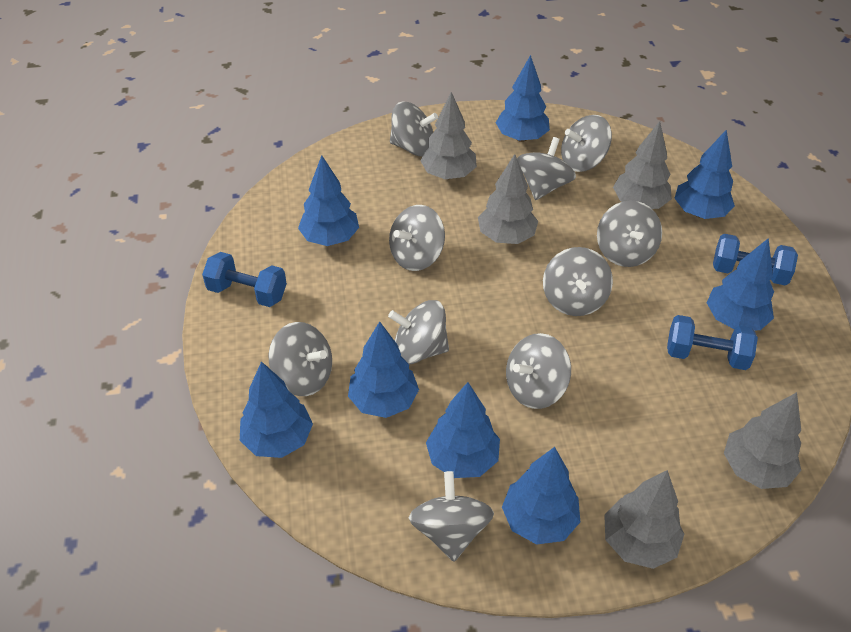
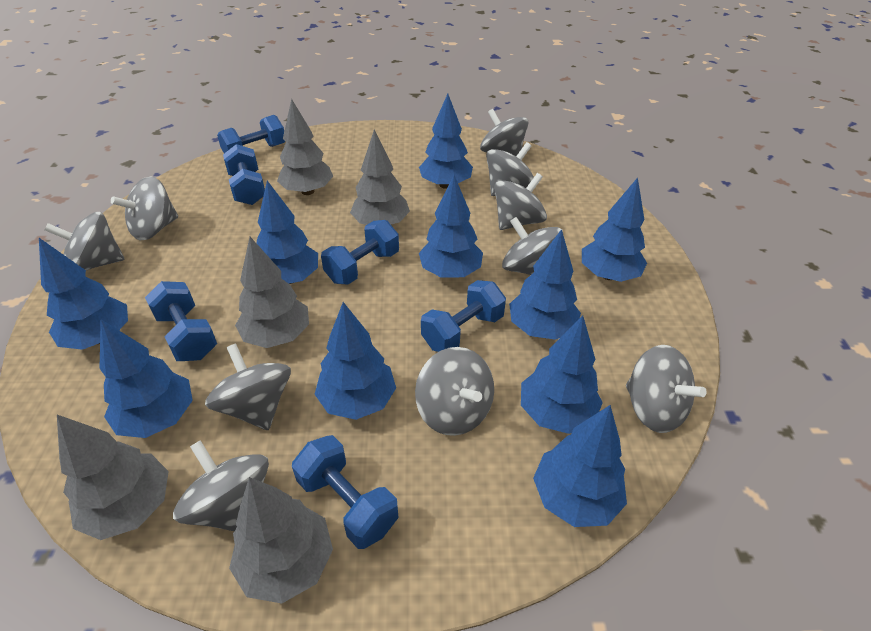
blue dumbbell: [202,252,287,307] [667,315,758,370] [713,234,798,285] = 3 -> [145,281,217,361] [217,115,285,153] [223,144,265,205] [292,435,399,549] [321,220,399,285] [421,280,506,352] = 6
blue tree: [240,361,313,458] [298,155,359,246] [348,321,419,418] [426,382,500,478] [496,55,550,142] [502,447,580,545] [674,130,735,219] [707,238,774,330] = 8 -> [39,238,128,350] [100,319,193,438] [257,181,318,284] [315,302,396,420] [419,94,473,189] [419,175,483,278] [509,229,581,340] [521,315,603,434] [533,405,627,527] [582,177,647,282] = 10

